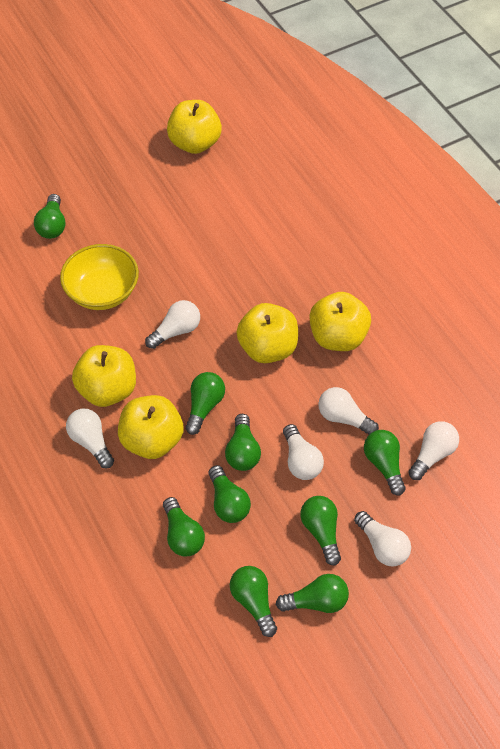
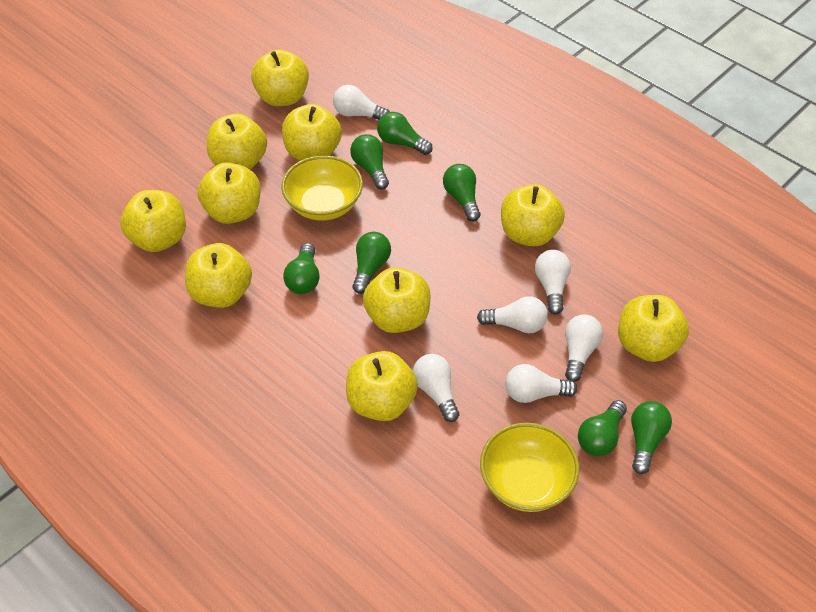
green light bulb: [34,194,66,239] [163,497,205,557] [185,372,225,435] [209,465,251,523] [225,414,261,471] [230,566,277,637] [276,574,349,613] [301,496,341,566] [364,430,406,495] = 9 -> [283,243,320,294] [350,134,389,190] [353,232,391,294] [377,112,433,155] [443,164,480,221] [578,400,627,456] [631,401,672,474] = 7
yellow apple: [72,345,136,407] [118,395,183,459] [167,100,222,154] [236,303,298,363] [309,292,371,351] = 5 -> [120,190,186,252] [185,243,252,308] [197,162,261,224] [207,114,267,170] [251,50,309,106] [282,104,342,161] [346,351,418,421] [363,267,430,333] [501,184,565,247] [618,295,689,362] = 10
yellow bowl: [60,244,139,310] = 1 -> [281,155,363,220] [480,423,579,512] = 2

